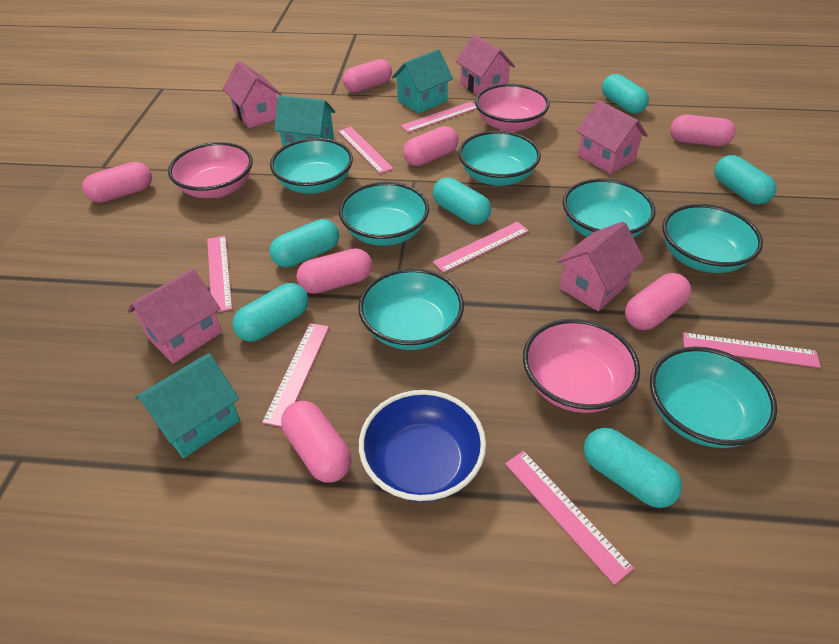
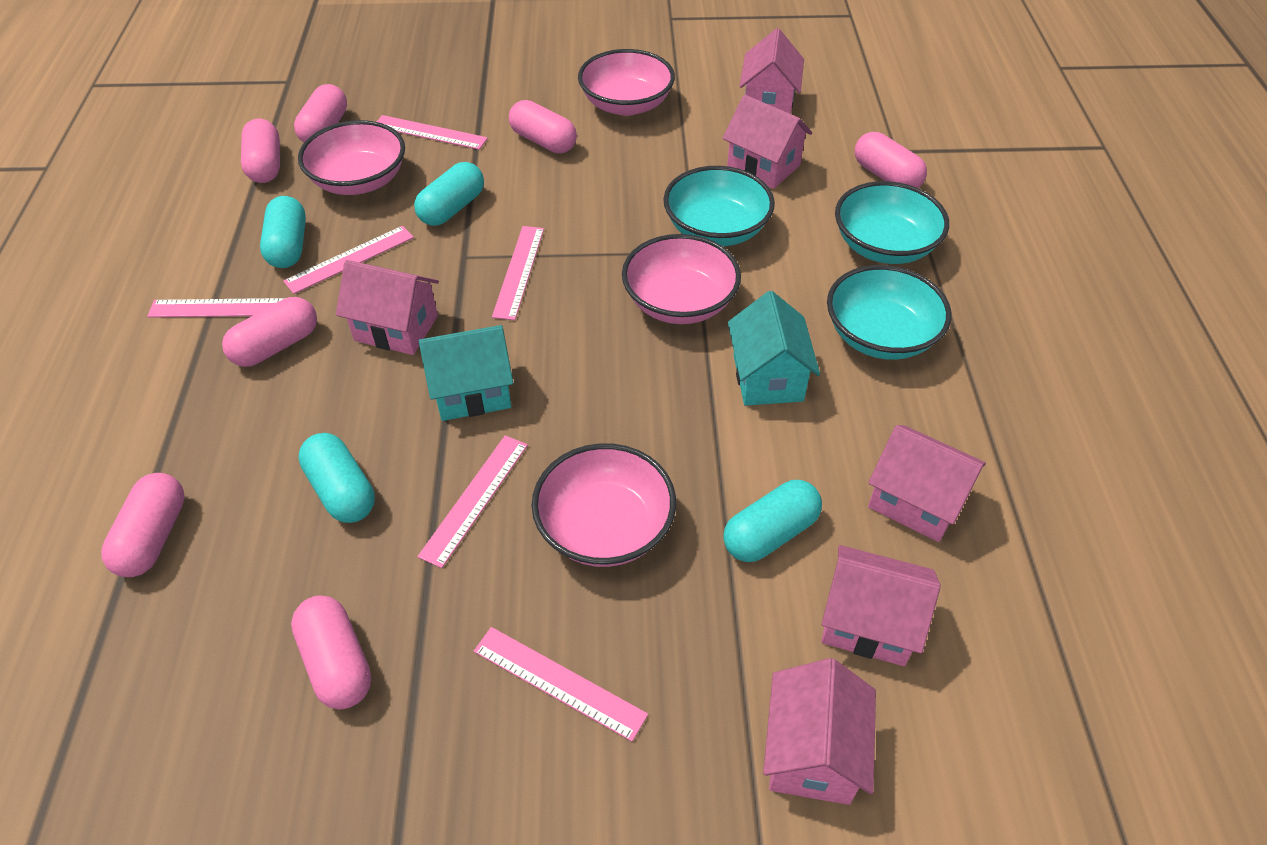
blue bowl: [359,390,486,502] = 1 -> none = 0
pink bowl: [168,142,253,198] [475,84,550,132] [523,319,640,413] = 3 -> [298,120,405,195] [532,443,676,567] [578,49,675,116] [622,234,741,324] = 4
pink house: [128,269,222,363] [223,61,281,128] [456,35,515,95] [557,222,644,311] [576,100,648,174] = 5 -> [336,260,439,355] [723,95,812,189] [740,28,804,114] [763,658,876,805] [821,545,941,666] [868,425,986,542] = 6
pink ruler: [207,236,232,312] [262,323,329,427] [338,127,394,174] [400,101,477,132] [433,222,529,273] [505,451,634,585] [683,332,821,368] = 7 -> [147,298,285,318] [283,226,414,294] [377,115,488,150] [417,435,528,568] [474,627,648,742] [492,226,544,320] = 6
turquoise bowl: [270,138,353,194] [339,182,429,246] [358,268,464,350] [458,131,541,186] [563,179,655,238] [650,346,777,448] [662,204,763,273] = 7 -> [663,166,775,246] [827,265,951,360] [835,181,949,264] = 3
turquoise capsule: [232,283,308,342] [270,219,339,267] [433,178,491,225] [583,428,682,508] [602,74,649,113] [714,155,776,205] = 6 -> [260,196,306,268] [298,433,375,523] [414,162,484,226] [723,480,822,562] = 4
turquoise house: [135,353,240,458] [274,95,335,147] [392,49,453,113] = 3 -> [419,325,513,421] [728,291,820,406] = 2

